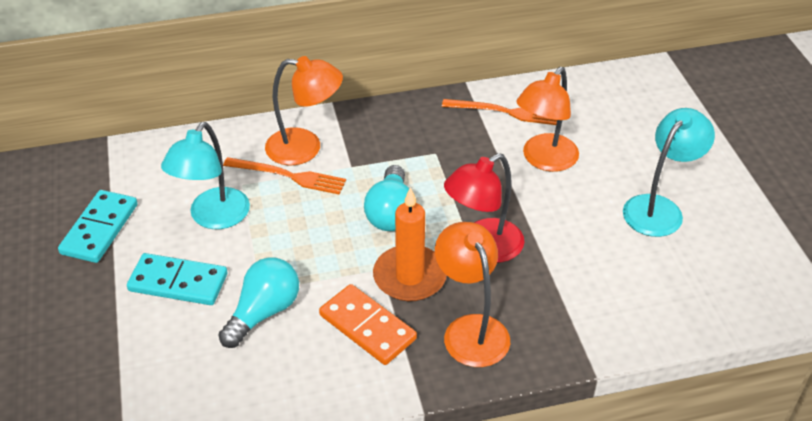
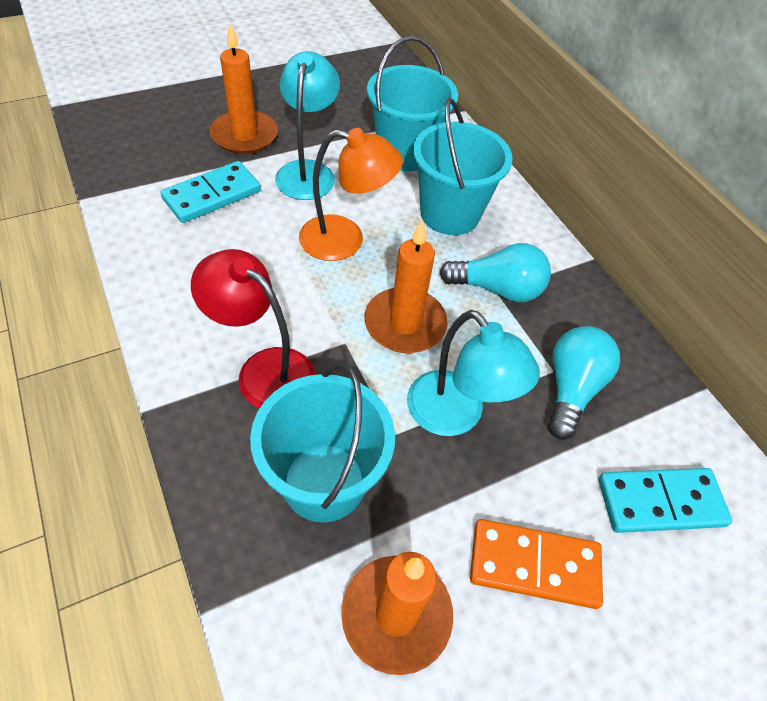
orange candle: [373,187,447,301] = 1 -> [210,23,278,154] [341,552,453,675] [364,219,448,353] = 3
orange fork: [223,157,346,195] [442,99,557,125] = 2 -> none = 0
orange lamp: [265,56,343,165] [435,222,510,367] [516,67,579,172] = 3 -> [299,128,403,261] = 1
turquoise bucket: none = 0 -> [250,363,395,523] [367,36,458,171] [413,98,513,235] = 3

